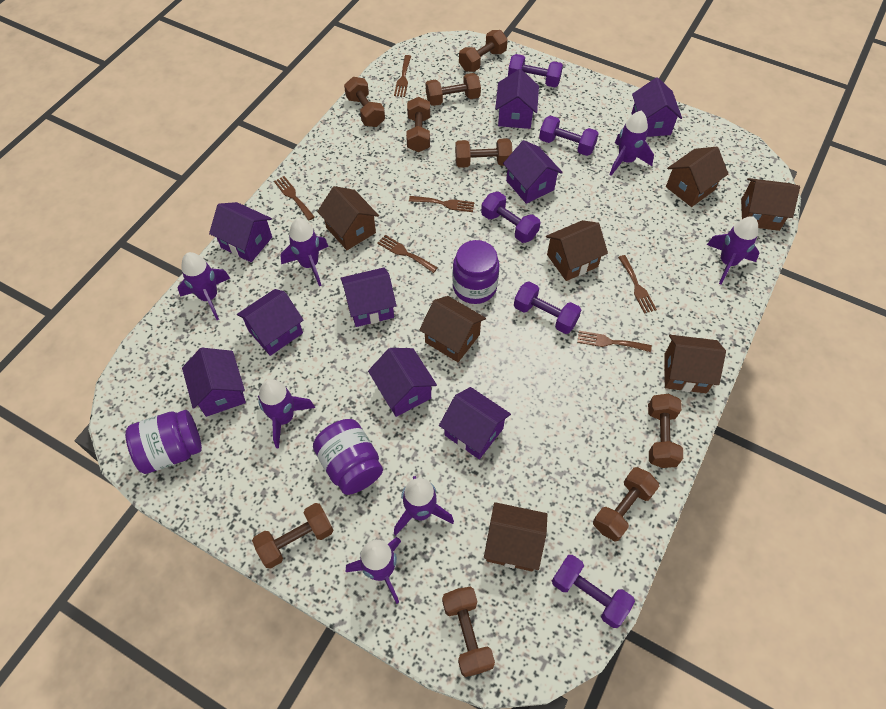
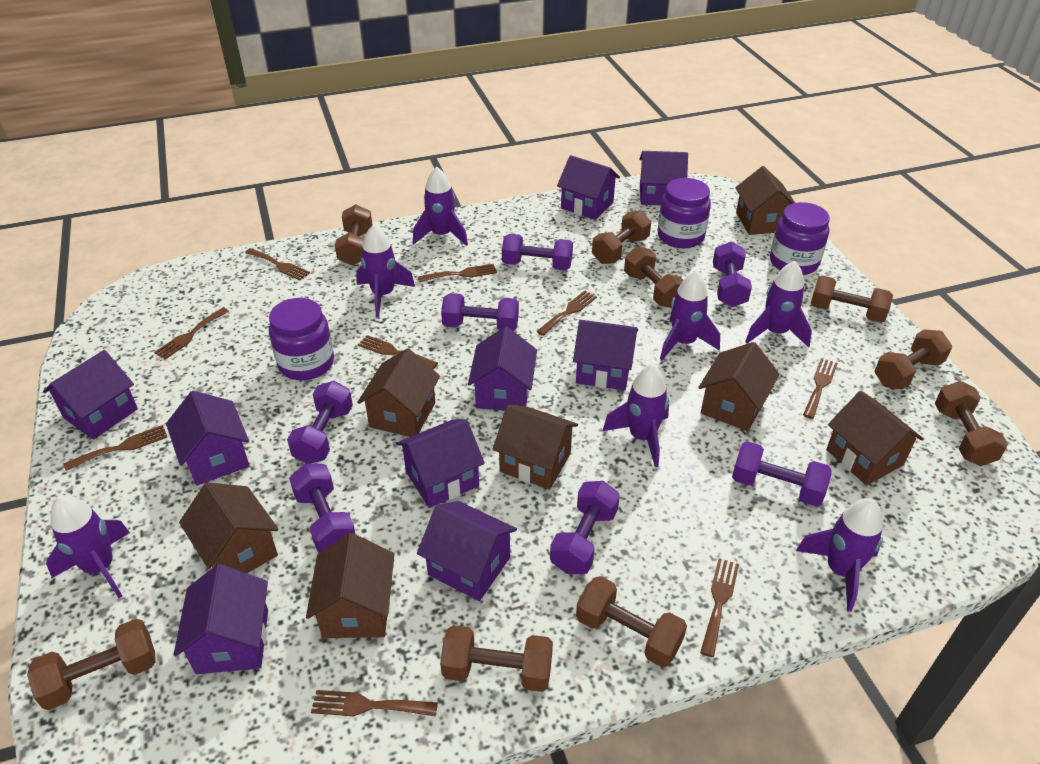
brown fork: [274,176,315,221] [377,235,438,273] [394,55,411,97] [409,196,474,212] [577,331,652,352] [618,255,657,314] = 6 -> [63,425,167,471] [154,307,229,360] [245,248,310,280] [311,690,438,717] [358,335,438,369] [418,264,497,282] [536,291,597,336] [700,558,739,657] [803,358,838,419] = 9
purple dumbbell: [481,192,541,243] [508,54,563,87] [514,281,581,334] [539,116,599,156] [552,555,635,628] = 5 -> [287,381,353,464] [289,464,355,553] [441,293,519,331] [502,234,573,271] [550,481,620,574] [713,241,752,307] [732,441,832,507] = 7

